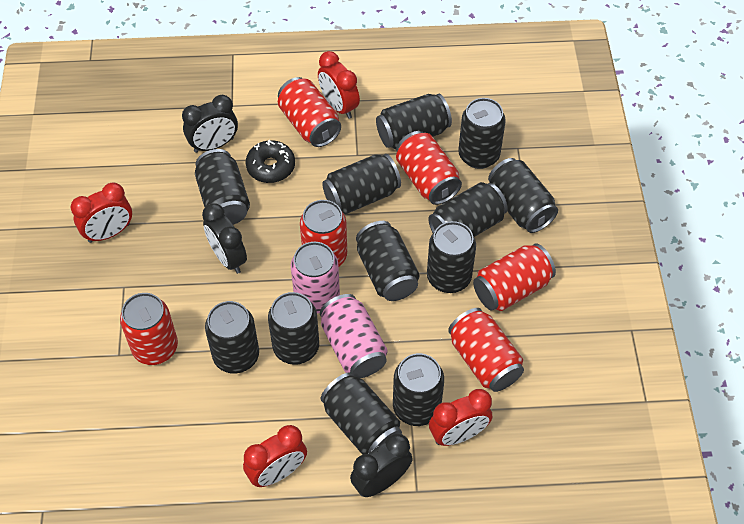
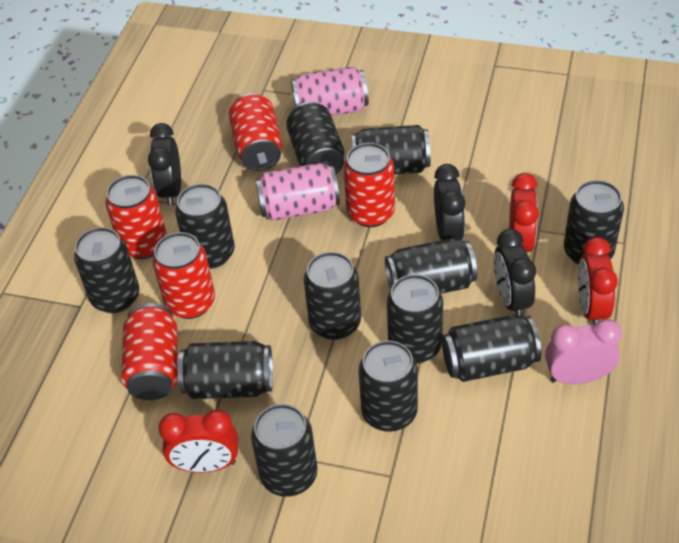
black donut: [246,140,295,183] = 1 -> none = 0
pink clock: none = 0 -> [545,319,622,384] = 1
red can: [120,293,178,365] [278,77,341,147] [300,200,347,266] [396,131,462,205] [448,308,524,392] [473,243,556,311] = 6 -> [105,175,167,259] [121,303,178,400] [153,232,215,319] [229,93,283,171] [343,143,395,227] = 5
red clock: [71,182,132,243] [243,425,307,487] [318,51,360,119] [429,389,492,446] = 4 -> [158,409,238,473] [509,173,539,252] [578,237,618,326] = 3

